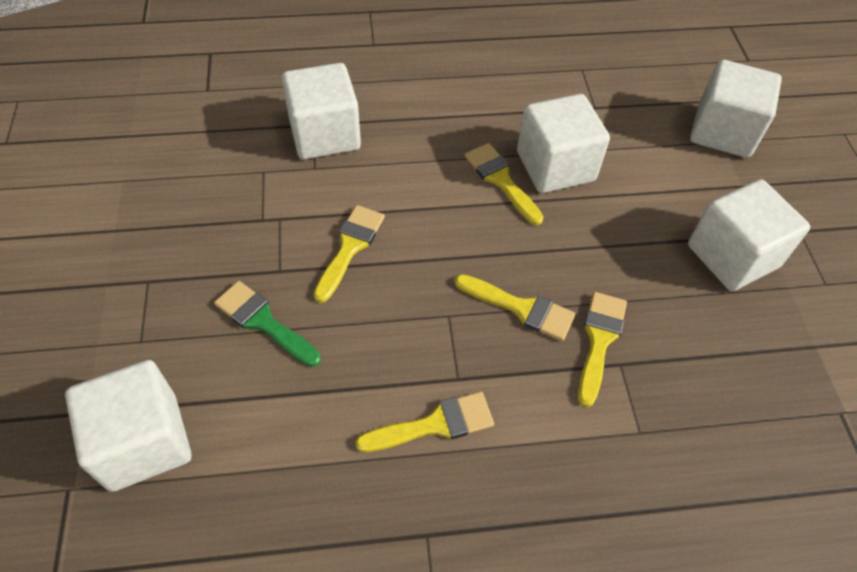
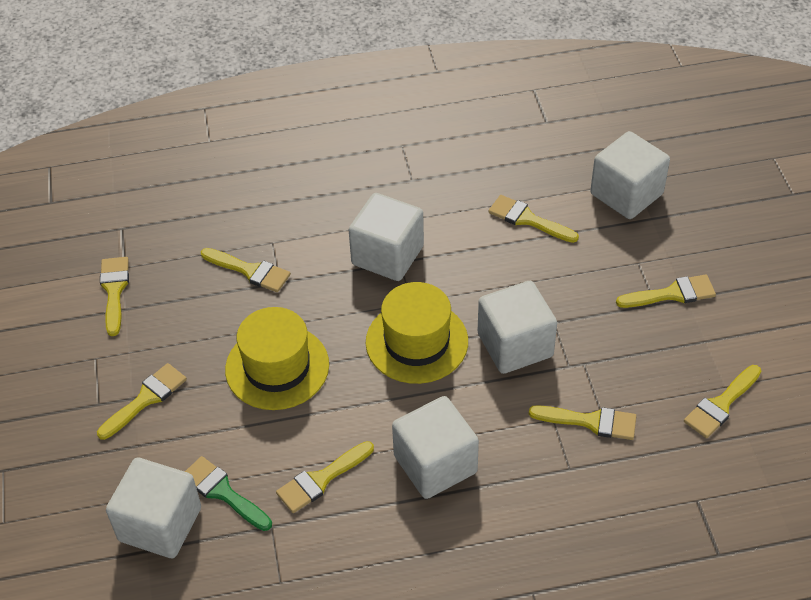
yellow brush: [313,205,385,303] [355,392,494,452] [455,274,576,341] [465,143,543,225] [578,292,627,407] = 5 -> [97,363,187,440] [100,257,129,336] [201,248,291,292] [276,441,374,513] [488,195,579,243] [529,405,636,440] [616,275,716,308] [684,365,761,438] = 8
yellow hat: none = 0 -> [225,307,329,410] [366,282,468,384] = 2

